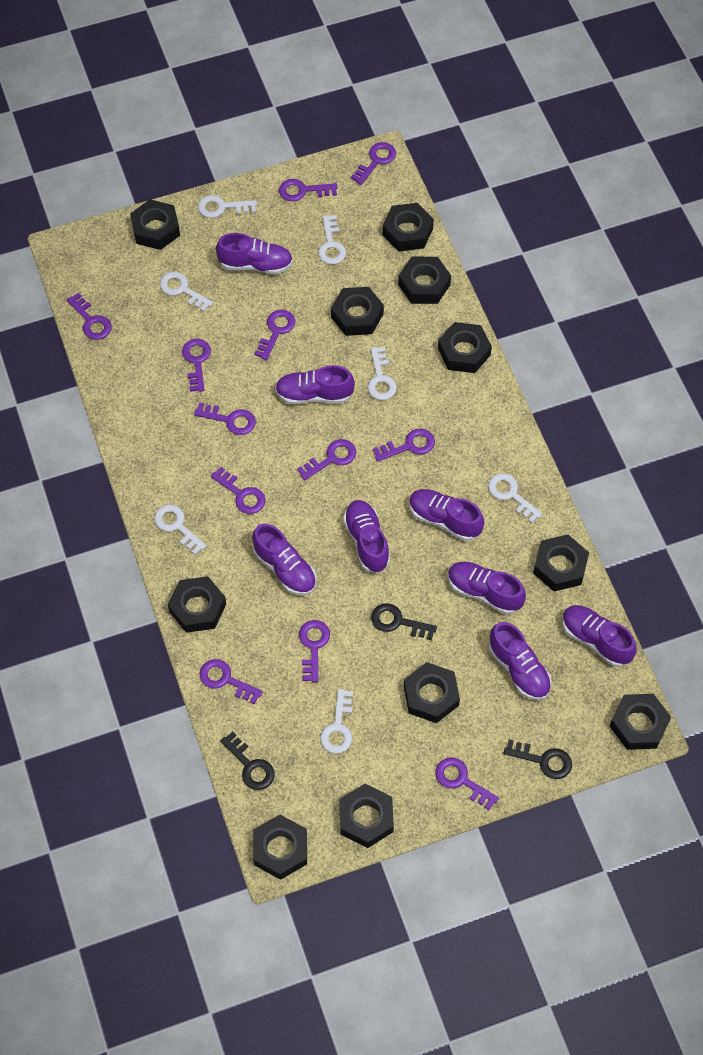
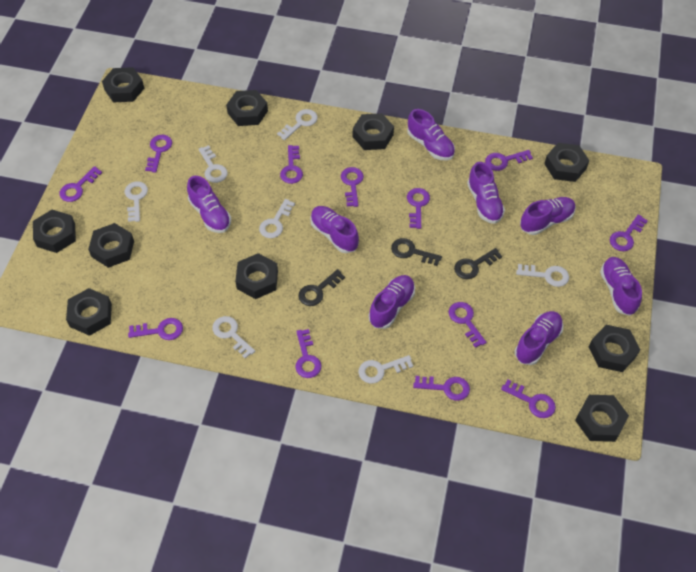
black nut: [130,199,180,250] [168,576,226,633] [253,815,307,880] [331,287,384,336] [339,784,394,848] [382,203,434,251] [398,257,451,304] [404,662,460,723] [438,322,492,373] [533,534,589,591] [610,694,671,750] = 11 -> [33,210,76,253] [66,288,112,336] [88,223,134,268] [102,67,144,103] [226,90,268,126] [235,253,278,299] [353,113,394,150] [544,143,589,182] [575,395,629,442] [589,325,640,372] = 10

